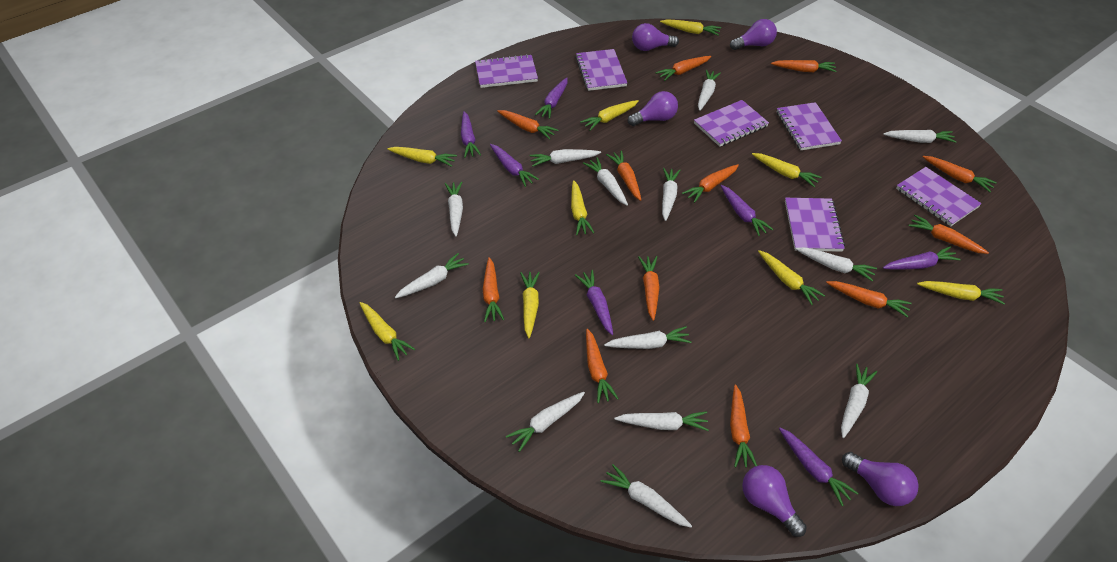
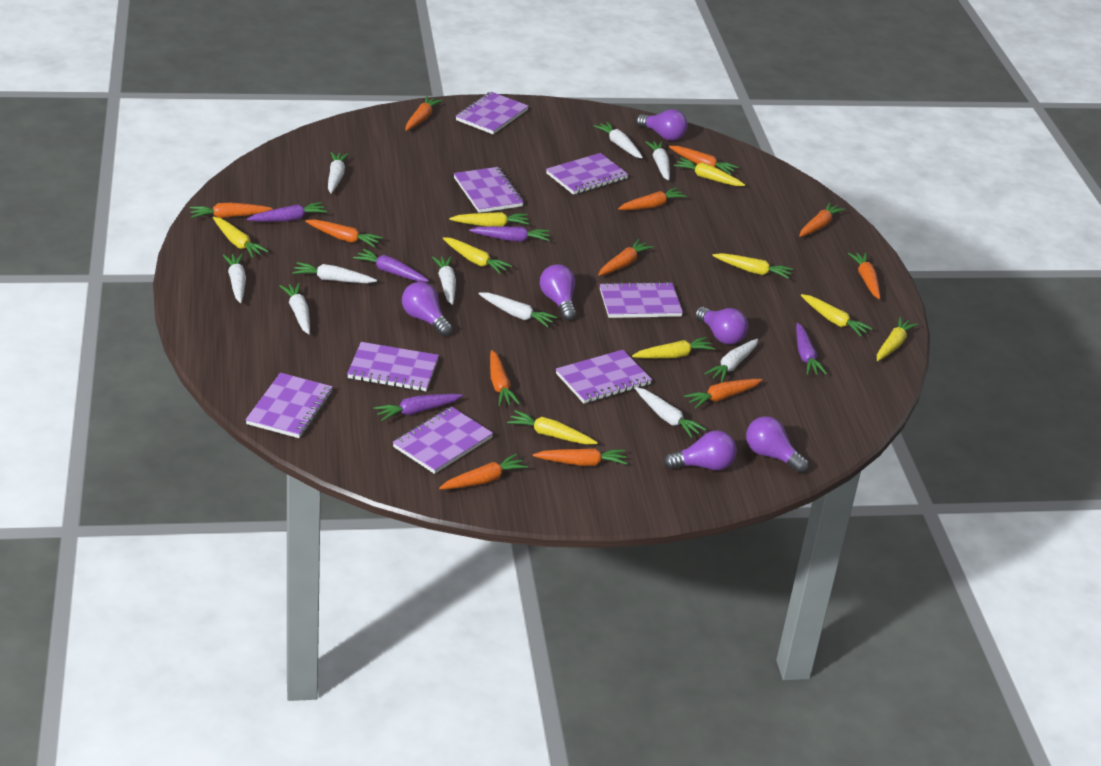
purple carrot: [461,111,481,158] [490,144,539,187] [535,78,568,119] [575,270,613,335] [721,185,773,236] [779,428,858,506] [883,246,961,269] = 7 -> [247,202,328,222] [353,249,429,282] [374,394,463,421] [469,226,550,242] [796,323,827,375] = 5
purple light bulb: [628,91,678,126] [632,23,679,51] [730,19,777,50] [742,465,807,537] [842,452,919,506] = 5 -> [402,282,452,336] [540,264,576,320] [636,109,688,141] [664,430,737,470] [695,307,748,344] [746,416,808,473] = 6
purple notebook: [475,54,538,88] [575,49,627,91] [694,100,769,147] [777,102,842,150] [785,198,845,252] [896,167,982,226] = 6 -> [246,373,333,438] [347,342,439,391] [393,406,493,474] [454,167,524,213] [456,92,529,134] [546,153,629,195] [556,350,652,403] [600,281,683,318] = 8
white carrot: [395,253,469,298] [445,181,463,237] [506,392,585,452] [529,149,601,167] [583,157,628,206] [601,464,692,528] [604,326,692,349] [614,411,709,431] [662,168,680,221] [698,70,721,111] [795,247,877,281] [841,363,877,438] [883,130,957,143] = 13 -> [222,254,246,303] [280,283,310,334] [292,262,377,283] [328,152,349,193] [432,256,456,305] [479,293,557,327] [594,122,643,159] [635,387,706,438] [645,141,670,181] [704,339,758,382] = 10

